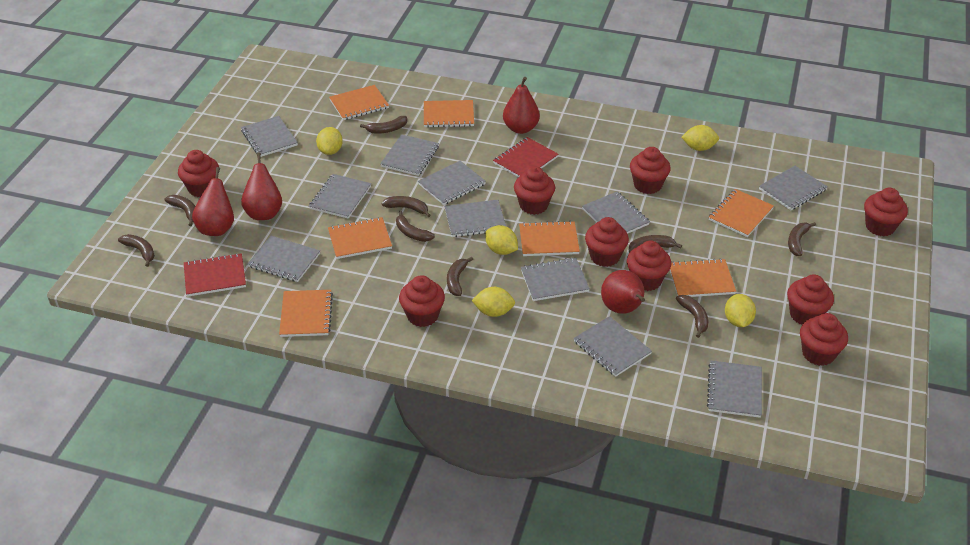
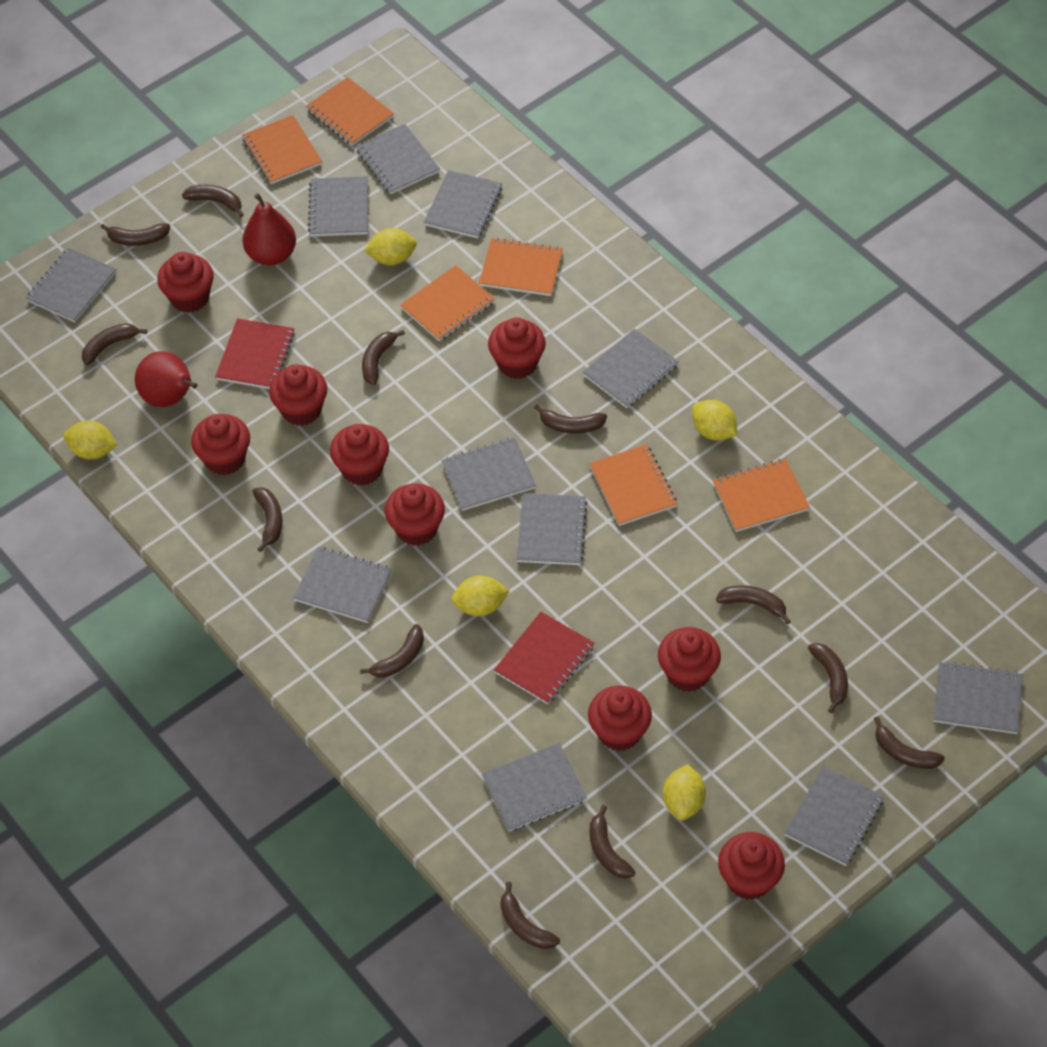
brown banana: [118,234,155,267] [164,195,195,226] [360,116,407,134] [382,196,431,217] [396,210,435,242] [447,257,473,296] [628,235,682,253] [676,295,708,338] [788,222,816,256] = 9 -> [82,323,147,365] [101,223,170,246] [182,185,244,217] [252,487,283,552] [360,624,424,678] [362,330,405,385] [500,882,560,949] [534,404,607,434] [590,805,635,879] [716,585,791,625] [808,643,848,713] [874,717,945,769] = 12
orange notebook: [279,290,333,337] [328,217,392,259] [329,85,389,120] [424,100,474,127] [519,221,580,256] [670,258,736,297] [709,189,774,237] = 7 -> [242,115,322,184] [306,77,394,146] [400,265,495,341] [479,238,563,296] [589,444,677,526] [713,458,810,532] = 6
red pear: [192,167,234,236] [241,152,282,220] [503,77,540,134] [601,270,645,314] = 4 -> [135,351,197,407] [242,193,296,266] = 2

